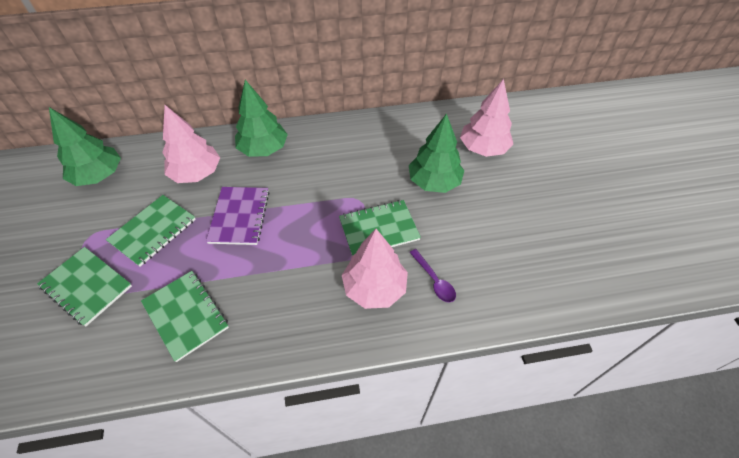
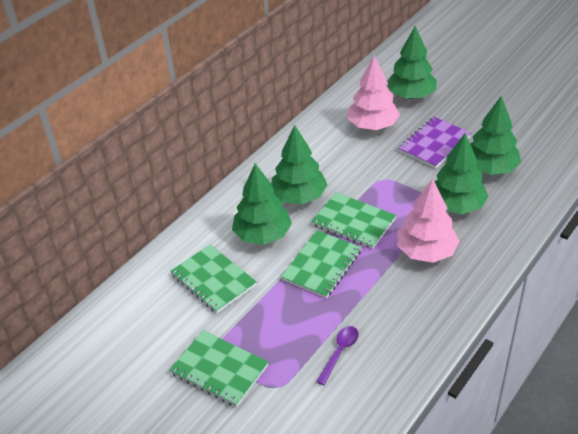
green tree: [49,107,121,186] [235,80,288,157] [409,113,464,193] = 3 -> [232,163,292,245] [271,125,327,204] [387,26,437,99] [434,133,489,214] [470,96,521,175] = 5
pink tree: [162,105,220,183] [342,229,408,309] [460,79,513,157] = 3 -> [347,55,400,130] [397,179,459,263] = 2

